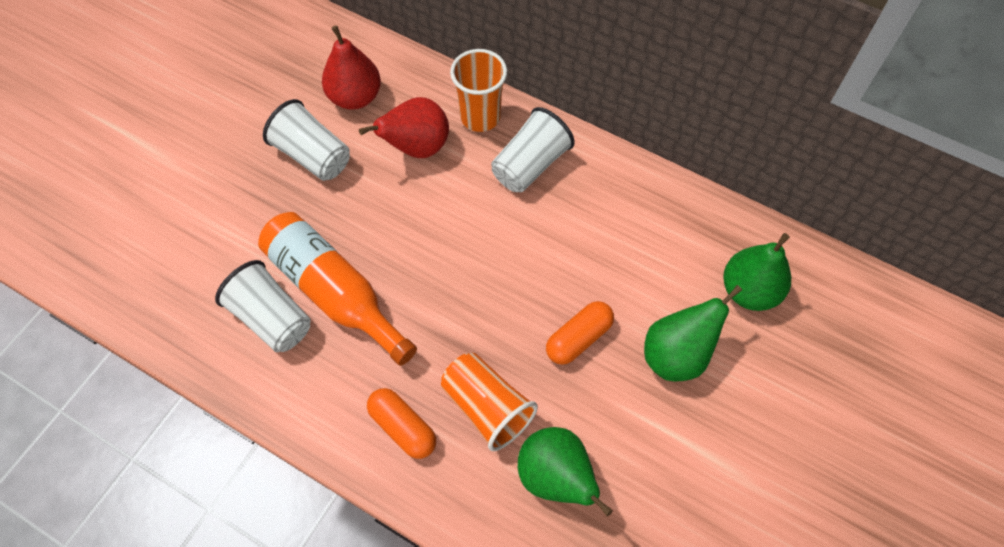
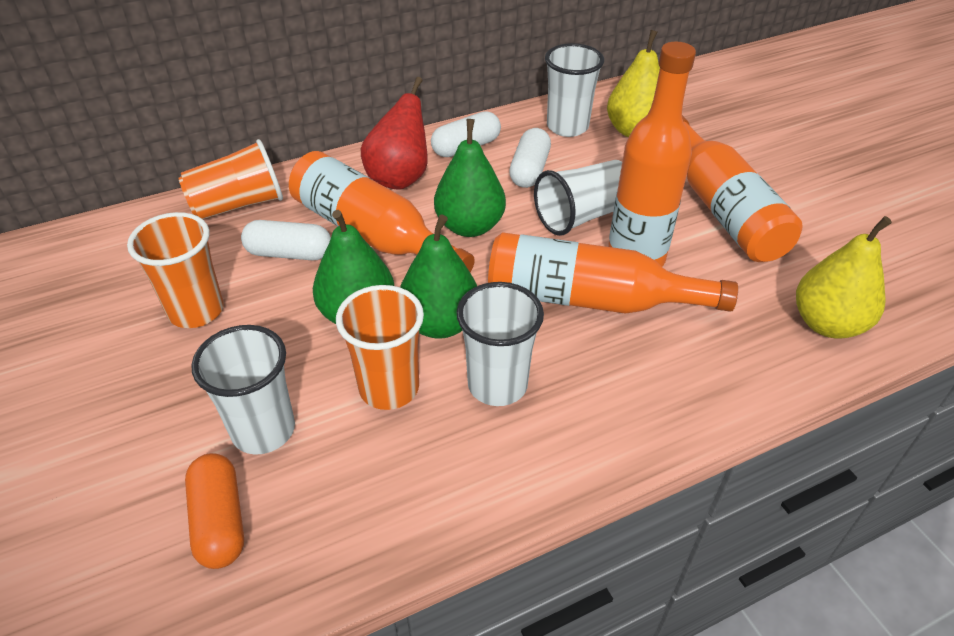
orange bottle: [258,212,417,366] = 1 -> [289,151,475,272] [488,232,738,314] [608,42,696,266] [682,115,803,262] = 4
orange capsule: [367,388,436,459] [546,301,614,365] = 2 -> [185,453,244,569] = 1
orange cup: [441,353,538,451] [450,49,507,132] = 2 -> [127,212,224,328] [178,139,283,219] [336,285,424,410] = 3
red pear: [322,25,381,110] [359,97,449,158] = 2 -> [361,77,427,190] = 1
white capsule: none = 0 -> [241,220,331,260] [431,111,501,157] [509,128,551,188] = 3
white cup: [215,260,311,352] [263,99,350,181] [491,107,575,192] = 3 -> [191,325,295,455] [456,282,544,406] [534,160,622,236] [545,43,604,137] = 4
yellow pear: none = 0 -> [607,30,660,137] [796,216,892,339] = 2

